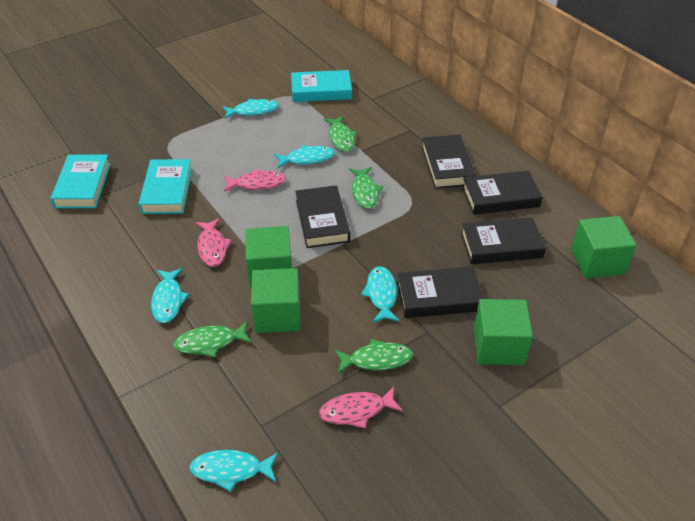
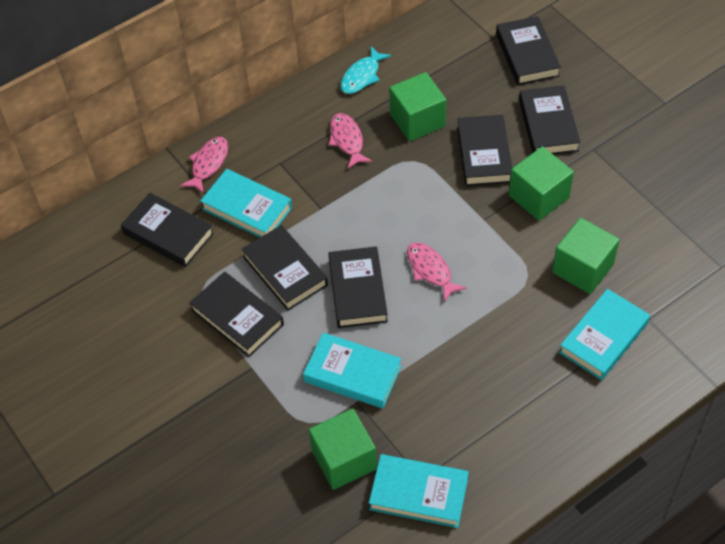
black book: [295,185,350,248] [397,266,484,318] [421,135,476,189] [461,217,546,264] [462,171,542,215] = 5 -> [121,193,214,267] [189,272,284,357] [242,225,328,311] [328,246,388,328] [457,115,512,186] [496,16,561,85] [519,85,581,155] = 7
green fish: [173,321,252,357] [324,116,357,152] [334,339,413,373] [349,167,383,209] = 4 -> none = 0
turquoise book: [51,154,111,208] [139,159,192,214] [291,70,352,102] = 3 -> [200,169,292,237] [303,333,401,408] [369,454,469,528] [559,289,650,380] = 4
turquoise fish: [151,268,189,323] [189,450,278,492] [222,99,279,119] [274,145,335,168] [361,266,400,323] = 5 -> [340,46,391,94] = 1

